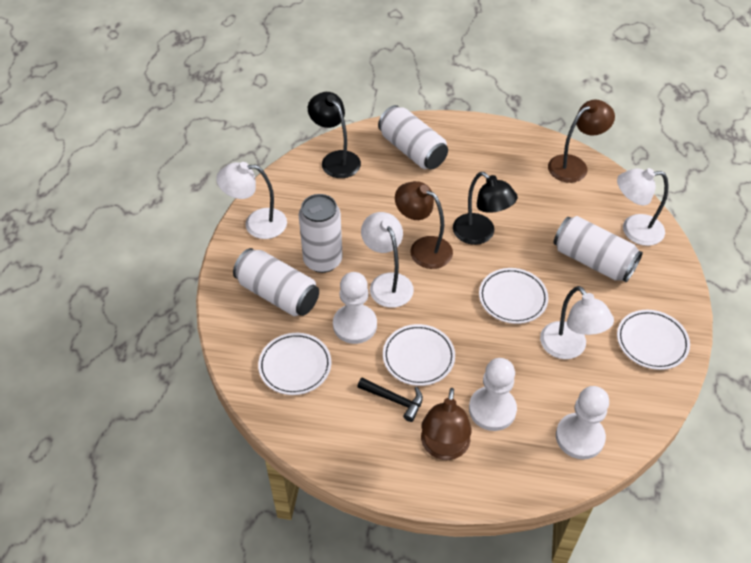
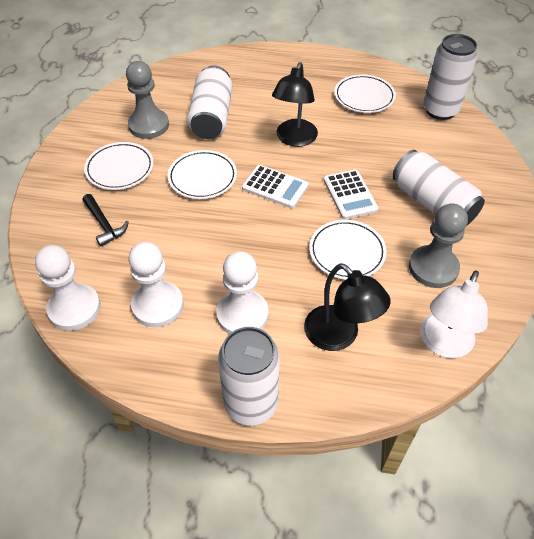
brown lamp: [395,181,453,269] [421,388,472,460] [548,100,615,183] = 3 -> none = 0
grey pawn: none = 0 -> [126,61,169,139] [409,203,468,288] = 2
white calculator: none = 0 -> [242,165,309,208] [324,170,378,219] = 2
white lamp: [216,162,287,239] [361,212,414,308] [540,286,614,359] [617,168,668,246] = 4 -> [420,271,488,358] = 1

